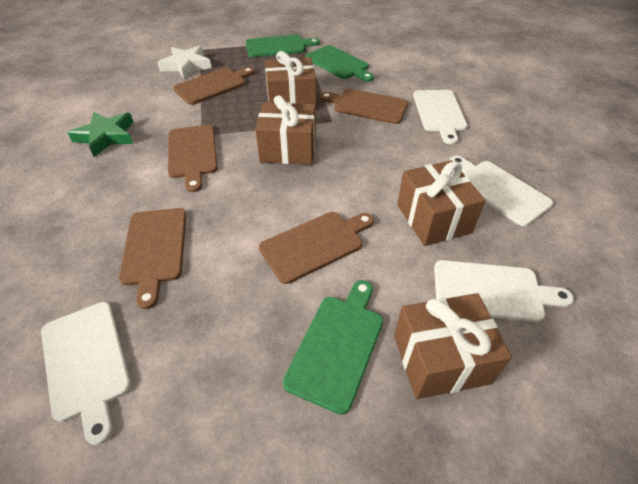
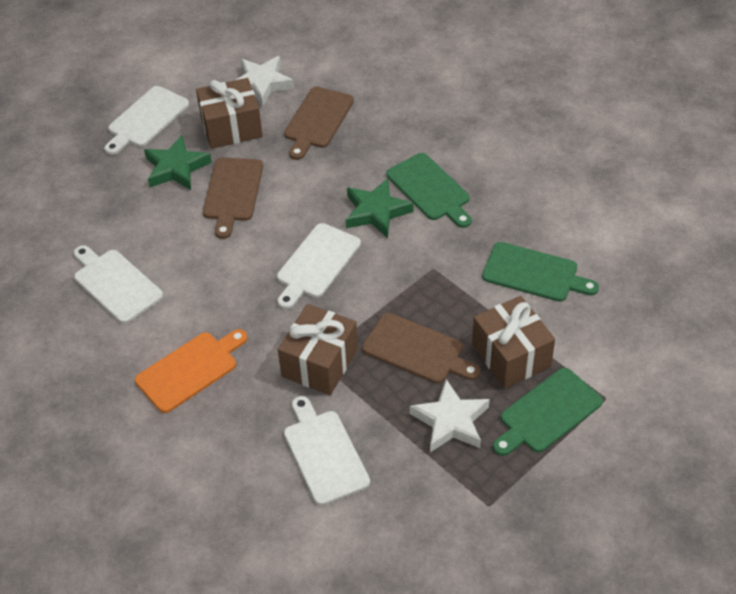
brown cutting board: [119,208,186,309] [168,125,218,192] [173,67,255,105] [259,212,374,284] [320,89,408,124] = 5 -> [203,157,263,239] [284,87,354,160] [362,313,480,384] = 3
brown gift: [255,95,316,165] [265,51,316,105] [394,293,512,399] [397,160,486,246] = 4 -> [196,78,263,149] [278,304,358,395] [472,296,555,389] = 3
green star: [67,112,134,157] = 1 -> [144,135,212,190] [346,178,413,238] = 2
orange cutting board: none = 0 -> [135,329,247,413] = 1
white star: [157,46,212,79] = 1 -> [234,56,294,106] [410,379,490,452] = 2

